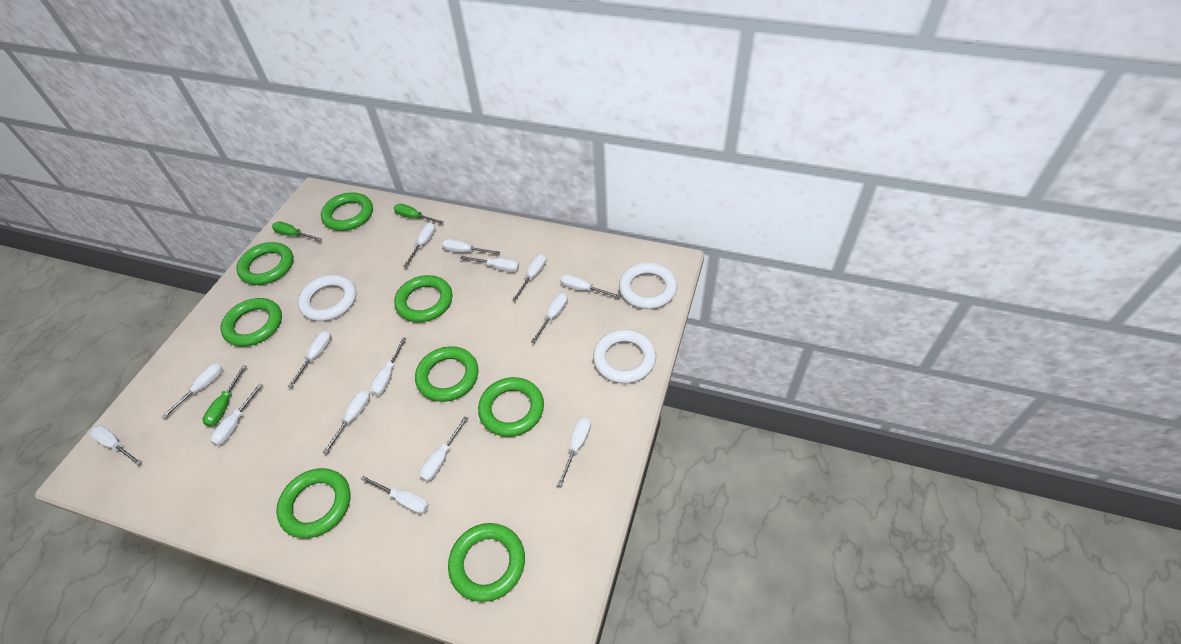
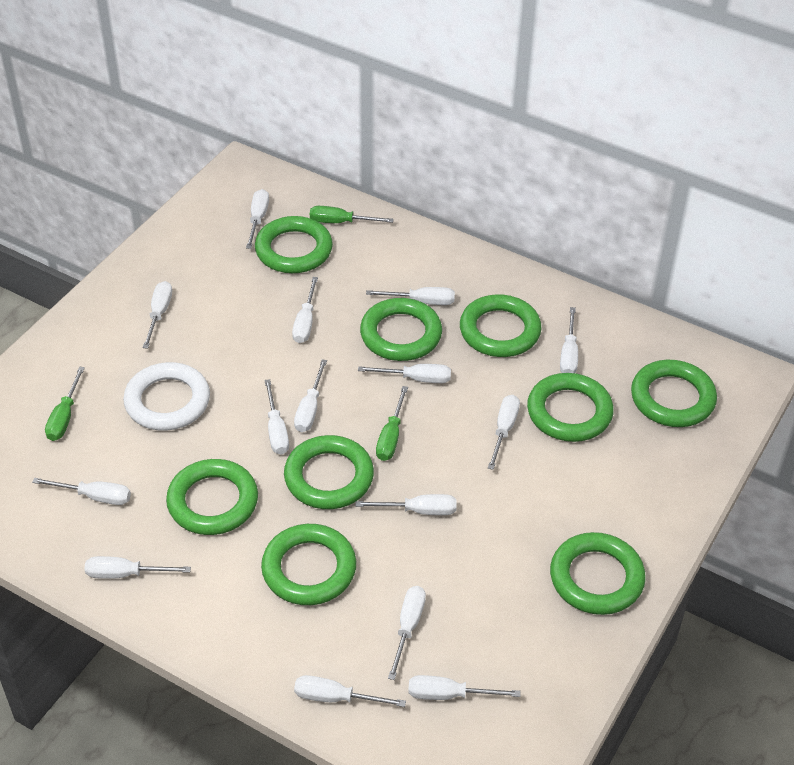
green ring: [220,298,282,347] [236,242,293,285] [276,468,350,538] [321,192,373,231] [394,275,452,322] [415,346,478,402] [448,523,525,602] [478,377,544,437] = 8 -> [166,459,258,535] [255,216,333,273] [261,524,356,605] [284,435,374,509] [360,298,442,361] [460,294,542,357] [527,373,614,442] [550,532,646,615] [631,360,717,427] = 9
white ring: [298,275,356,321] [593,329,656,384] [619,262,677,309] = 3 -> [123,362,210,431] = 1

